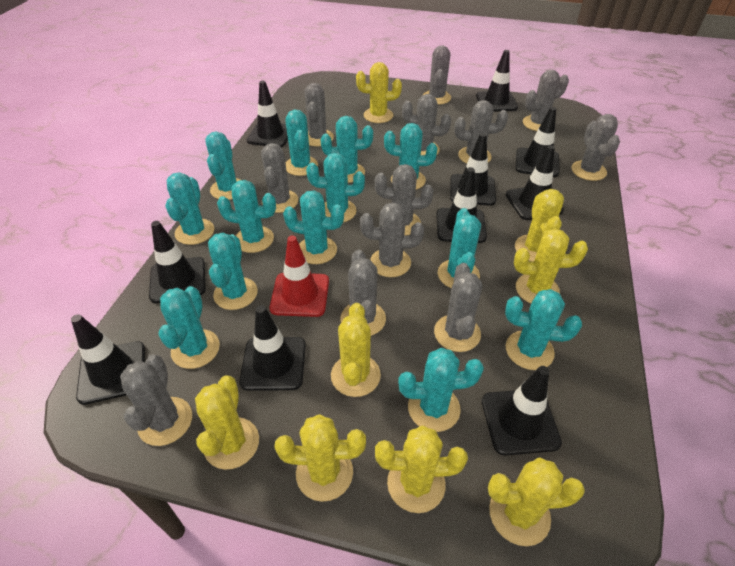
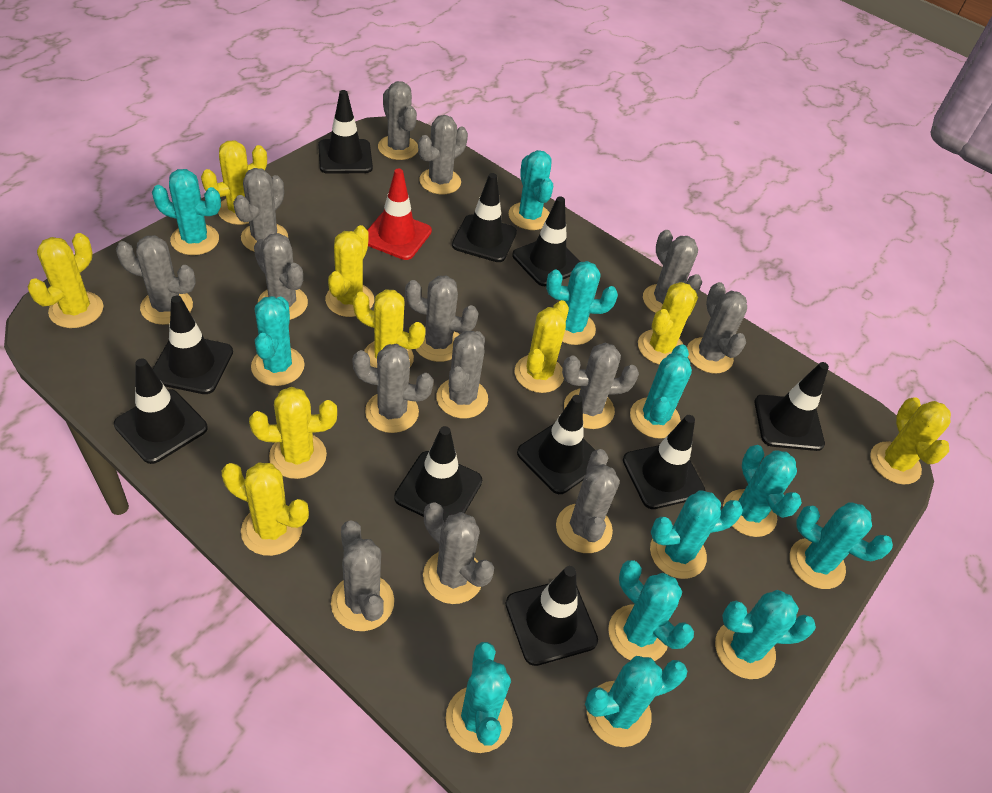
grey cactus: [120,355,192,446] [261,143,298,213] [304,83,334,146] [341,250,386,336] [360,202,424,277] [374,164,433,235] [402,94,451,155] [423,45,451,105] [434,263,483,352] [455,100,508,163] [523,70,569,131] [572,114,620,181] = 12 -> [116,235,196,325] [233,168,288,251] [254,233,308,320] [331,520,394,631] [352,344,434,433] [378,81,418,160] [405,276,479,362] [418,115,468,194] [423,502,494,604] [436,331,488,418] [556,449,620,553] [562,343,639,429] [643,230,702,313] [687,282,747,373] = 14
turquoise cactus: [159,286,220,369] [165,172,214,245] [205,132,241,200] [208,233,258,310] [217,180,276,253] [283,190,344,264] [285,109,318,176] [306,153,365,223] [321,116,373,183] [384,123,437,190] [398,348,484,432] [438,208,481,288] [505,289,582,370] = 13 -> [152,169,221,255] [251,296,305,386] [446,642,513,753] [509,150,553,230] [546,261,618,345] [585,656,687,747] [608,560,694,661] [630,344,692,439] [650,490,743,579] [715,590,816,679] [723,445,802,537] [790,502,893,589] = 12
yellow cactus: [195,375,259,470] [274,414,366,502] [331,303,381,397] [356,62,402,123] [375,425,468,513] [488,457,585,546] [514,229,588,303] [515,189,564,262] = 8 -> [27,233,103,328] [201,141,267,225] [222,463,309,556] [249,387,337,479] [325,225,374,317] [353,289,426,368] [515,300,569,393] [638,282,698,365] [870,397,951,485] = 9

